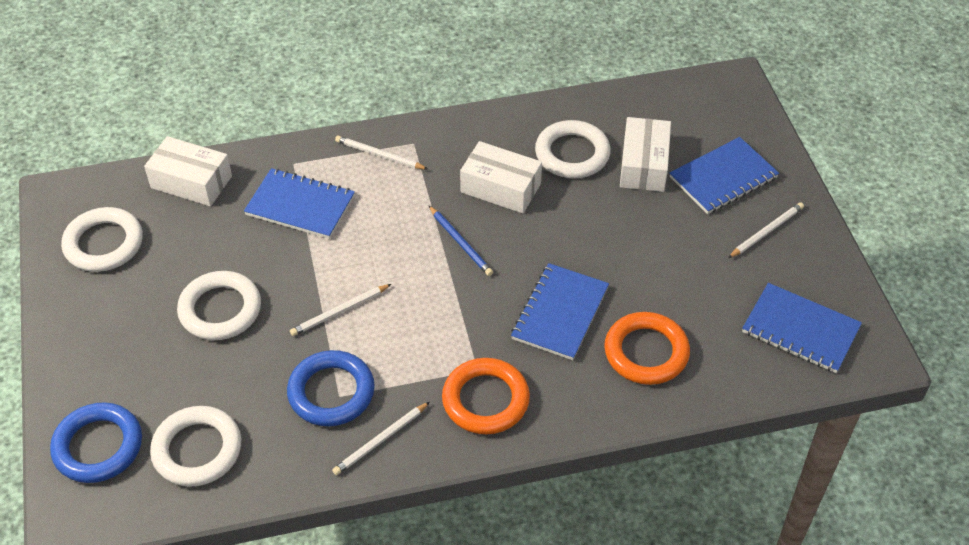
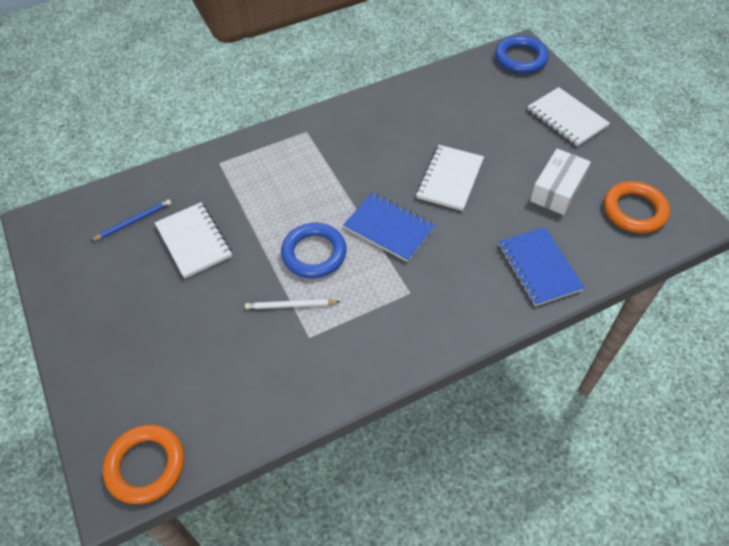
blue notebook: [244,168,355,239] [511,263,609,360] [670,137,779,214] [742,283,862,373] = 4 -> [343,193,435,262] [498,227,585,306] = 2
white box: [144,136,232,206] [460,141,542,213] [620,117,671,192] = 3 -> [530,148,591,215] = 1
white notebook: none = 0 -> [155,202,232,279] [416,145,484,211] [528,87,610,147] = 3
white pencil: [290,284,391,336] [332,402,430,475] [335,136,428,170] [728,202,804,258] = 4 -> [245,299,340,309] = 1
white ring: [61,207,143,272] [150,406,241,487] [177,271,261,340] [535,120,611,178] = 4 -> none = 0

